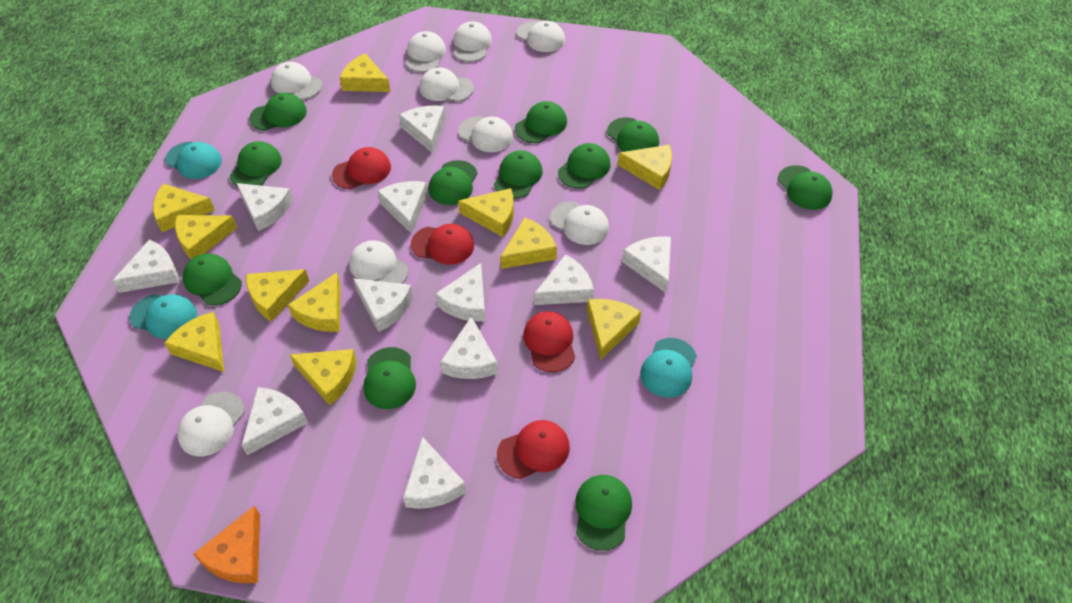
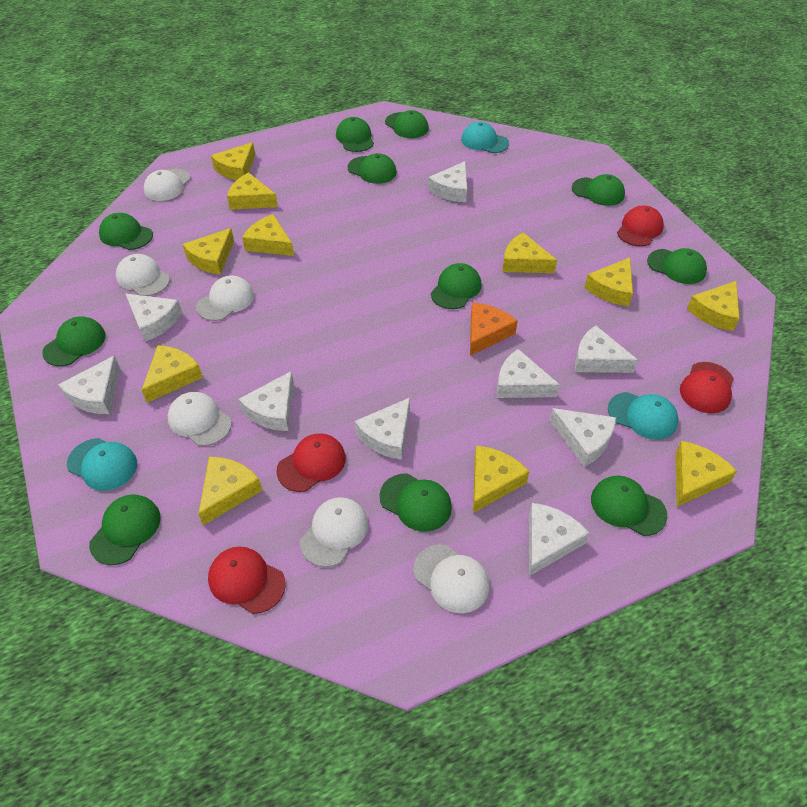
white cap: [177,392,244,457] [271,62,322,100] [349,240,408,284] [406,31,446,72] [419,67,474,102] [453,21,492,62] [458,116,513,152] [517,21,565,52] [550,201,609,245] = 9 -> [116,254,170,296] [144,169,191,201] [168,392,232,446] [196,275,254,321] [300,497,368,567] [413,544,489,613] = 6
white cheese: [112,239,179,293] [236,183,293,231] [241,387,308,455] [353,278,413,332] [377,181,428,234] [399,105,445,153] [403,437,466,509] [435,263,486,322] [440,316,498,379] [534,254,594,305] [622,236,671,293] = 11 -> [58,356,120,414] [126,294,182,342] [238,371,294,431] [354,398,410,460] [428,161,467,202] [497,349,560,398] [529,503,589,576] [549,408,616,467] [575,325,638,373] = 9

